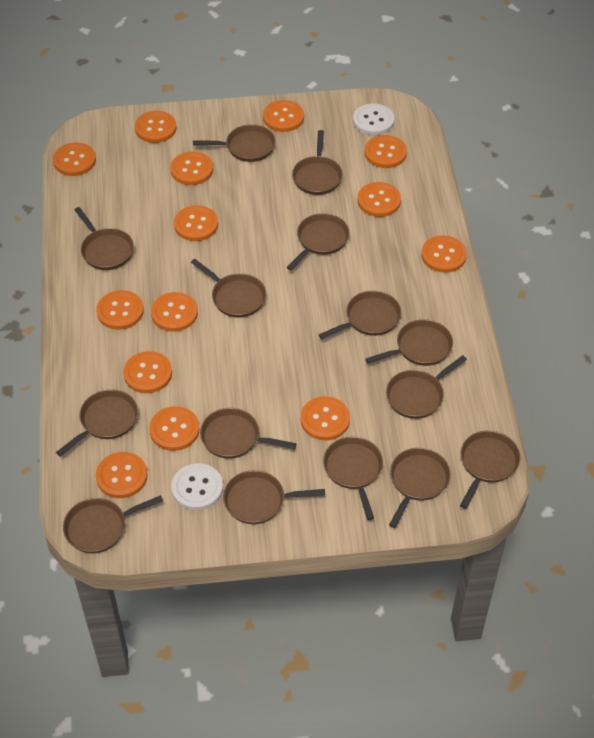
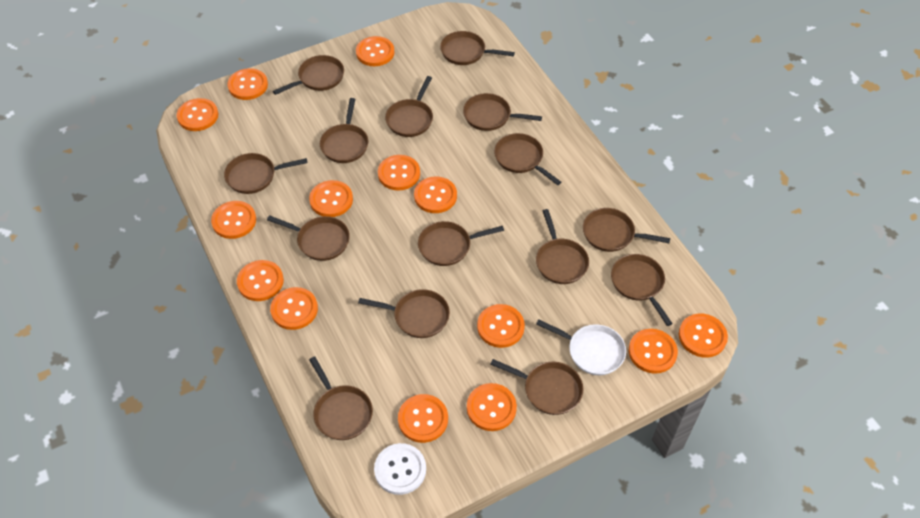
white button: [171,463,223,510] [353,103,394,135] = 2 -> [374,443,426,495] = 1
white pan: none = 0 -> [536,319,626,375] = 1

